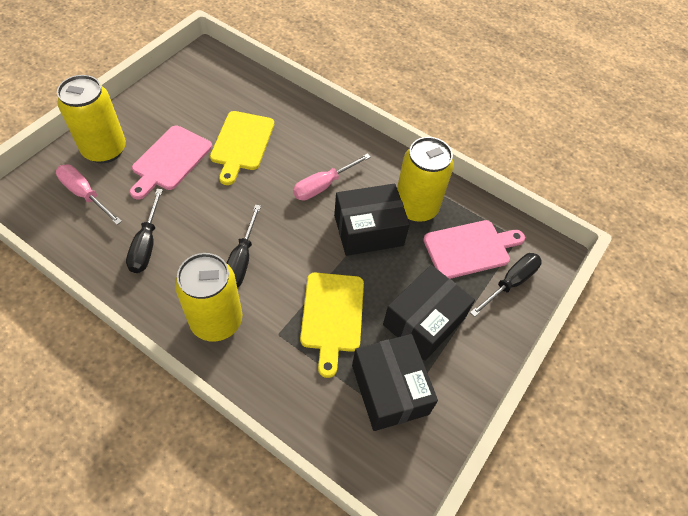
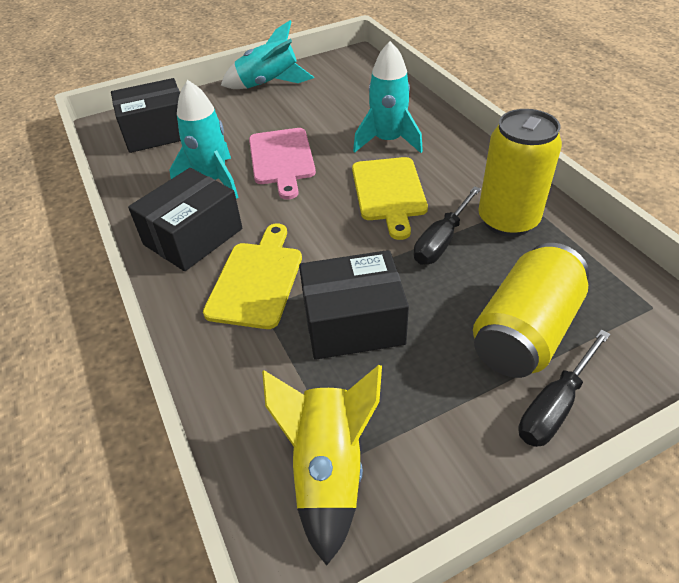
black screwdriver: [126,189,163,273] [227,204,261,288] [470,253,542,317] = 3 -> [414,186,481,265] [518,329,610,447] = 2
pink cutting board: [130,126,212,199] [423,220,525,279] = 2 -> [249,128,316,200] = 1
pink screwdriver: [56,165,122,225] [293,153,371,201] = 2 -> none = 0
turquoise rocket: none = 0 -> [169,80,239,199] [221,20,314,89] [353,41,423,153] = 3
yellow can: [57,75,126,163] [175,253,242,342] [397,137,454,222] = 3 -> [473,243,589,378] [478,109,562,237] = 2
yellow rocket: none = 0 -> [262,365,382,566] = 1

